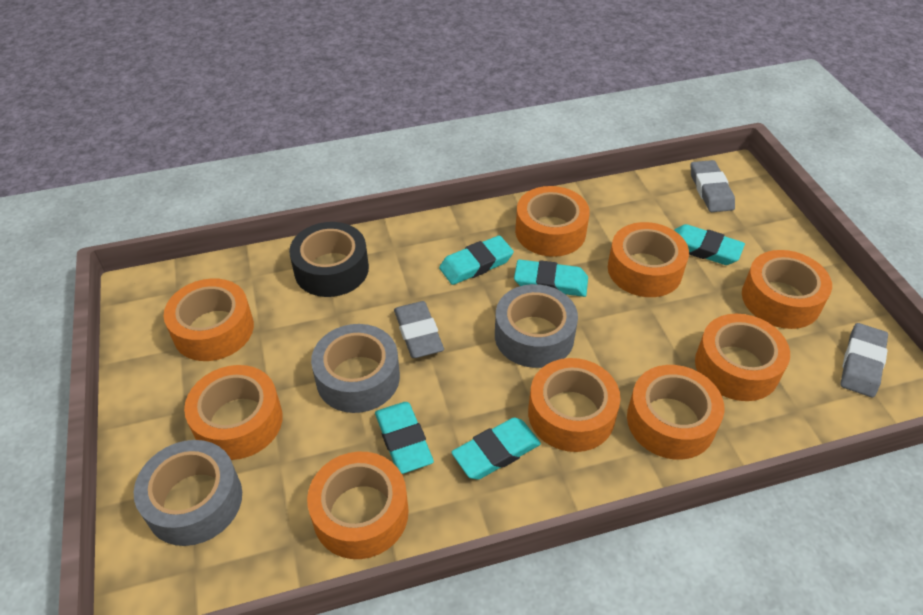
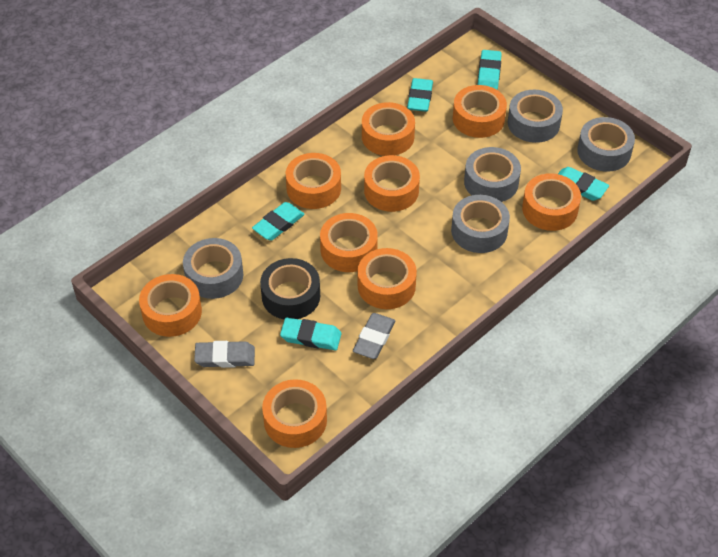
grey eraser: [394,301,444,358] [691,160,735,212] [840,323,888,397] = 3 -> [194,341,255,368] [353,313,395,359] = 2
grey tape: [134,440,242,546] [311,324,400,413] [495,284,578,368] = 3 -> [183,238,243,299] [451,195,510,253] [464,147,521,202] [508,90,563,143] [577,117,635,172] = 5

